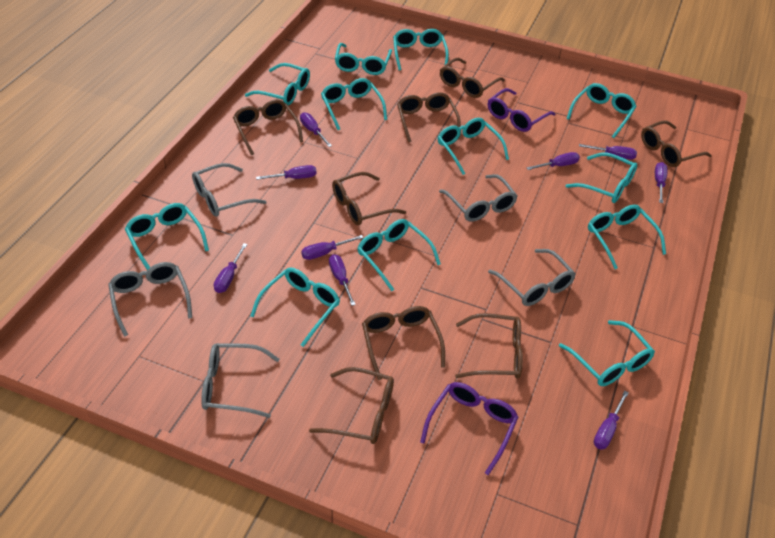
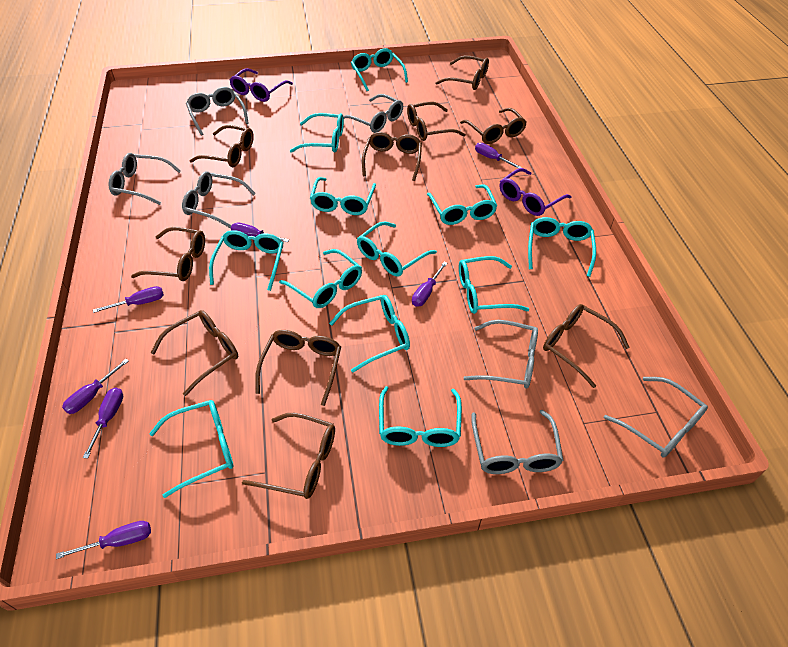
brown glasses: [233,99,303,155] [309,367,394,444] [332,172,406,225] [362,306,445,380] [397,92,461,142] [440,58,505,98] [455,313,523,379] [641,120,712,167] = 8 -> [131,227,205,281] [151,310,238,396] [190,125,254,167] [242,413,335,499] [255,330,341,406] [362,132,422,181] [407,102,466,141] [435,55,489,90] [460,108,527,144] [543,304,630,388] = 10
grey glasses: [108,262,192,337] [192,163,267,217] [201,343,279,418] [439,174,517,222] [488,249,576,306] = 5 -> [109,153,181,205] [182,171,256,228] [186,87,249,136] [343,94,403,133] [464,320,538,388] [471,410,563,474] [604,377,708,458] = 7
purple screwdriver: [214,243,247,293] [256,165,317,180] [300,112,332,147] [301,235,364,260] [329,254,356,306] [526,152,580,170] [579,144,637,159] [594,391,629,450] [655,162,668,203] = 9 -> [56,521,151,559] [62,359,129,414] [83,387,123,459] [93,286,164,313] [231,223,289,242] [412,262,447,307] [475,143,522,168] = 7

